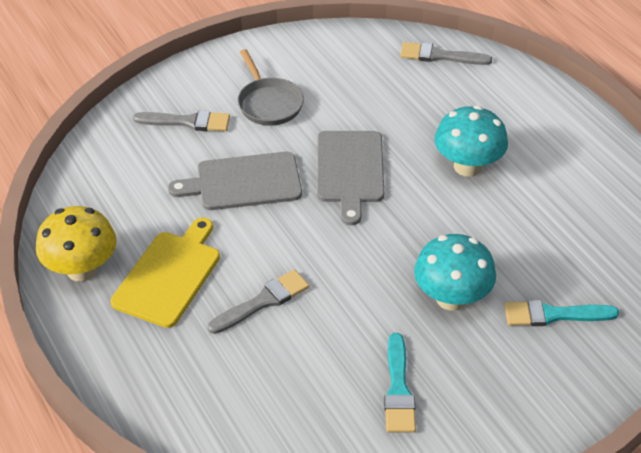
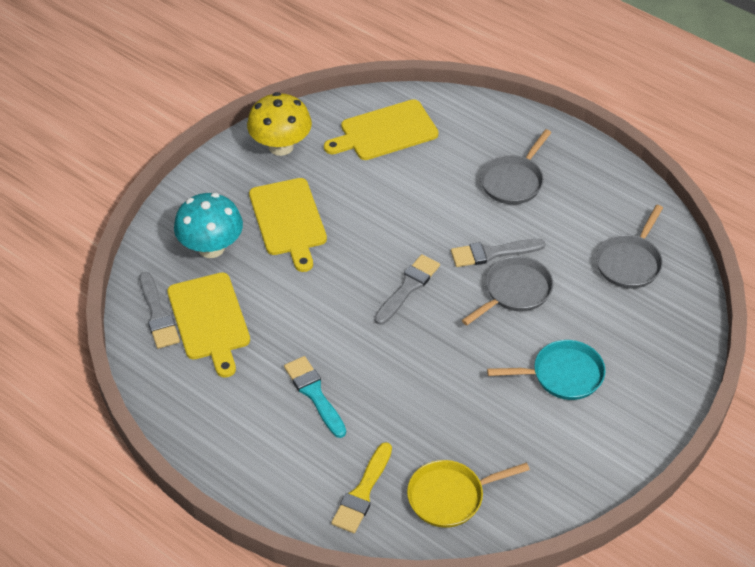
grey cutting board: [168,151,302,210] [317,131,384,225] = 2 -> none = 0
grey pan: [238,49,304,126] = 1 -> [462,256,553,325] [480,129,552,205] [596,205,663,289] = 3
turquoise brush: [384,333,416,432] [504,300,619,326] = 2 -> [284,356,346,438] = 1
turquoise mushroom: [414,234,496,311] [435,105,508,177] = 2 -> [174,193,243,258] = 1
turquoise pan: none = 0 -> [487,340,606,400] = 1
yellow brush: none = 0 -> [331,442,392,533] = 1
yellow cutting board: [111,218,220,328] = 1 -> [167,272,250,378] [249,178,327,272] [324,99,439,160] = 3
yellow pan: none = 0 -> [407,460,530,528] = 1

